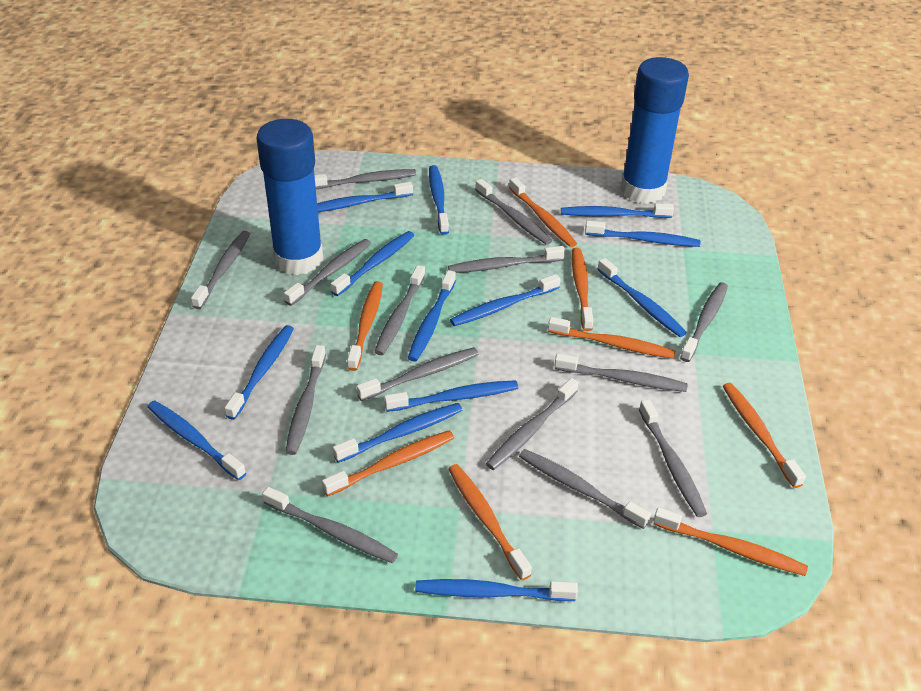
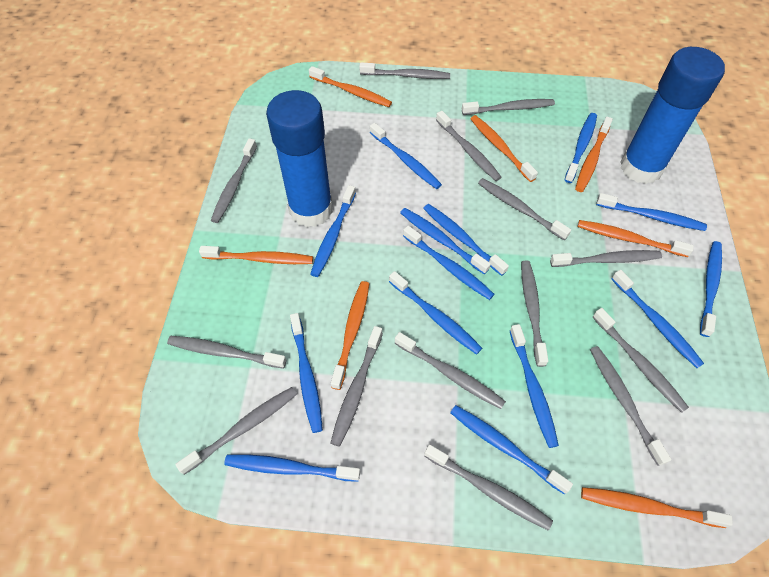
blue toothbrush: [147,400,246,480] [225,325,294,420] [317,182,413,212] [331,231,415,296] [333,403,463,463] [384,380,518,412] [408,270,456,362] [415,579,578,601] [429,165,449,235] [450,274,560,326] [561,203,674,218] [585,221,700,247] [597,258,687,337] = 13 -> [224,454,360,482] [290,313,323,433] [310,185,356,277] [370,123,442,189] [389,271,482,355] [400,208,491,274] [403,226,494,300] [423,204,509,276] [450,405,573,495] [510,324,559,448] [564,113,597,183] [596,193,707,231] [612,270,704,368] [700,241,722,337] = 14
orange toothbrush: [322,430,454,496] [347,281,383,371] [448,464,532,580] [509,177,577,247] [548,317,675,359] [572,248,593,331] [653,507,808,576] [723,383,806,488] = 8 -> [199,246,313,264] [309,66,392,107] [331,281,369,390] [471,115,538,182] [575,117,613,192] [578,220,694,257] [581,487,733,528] = 7

